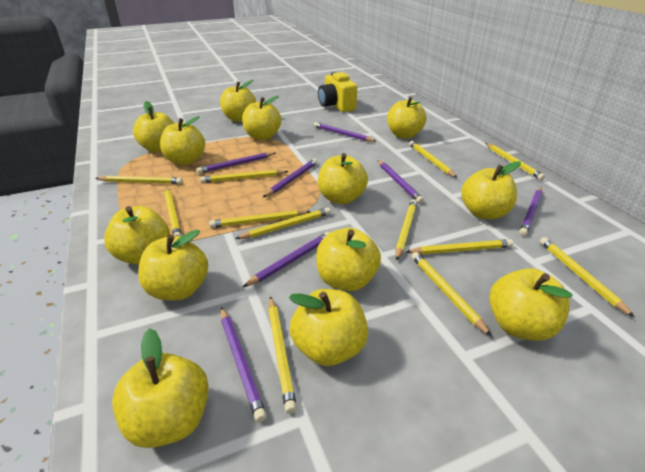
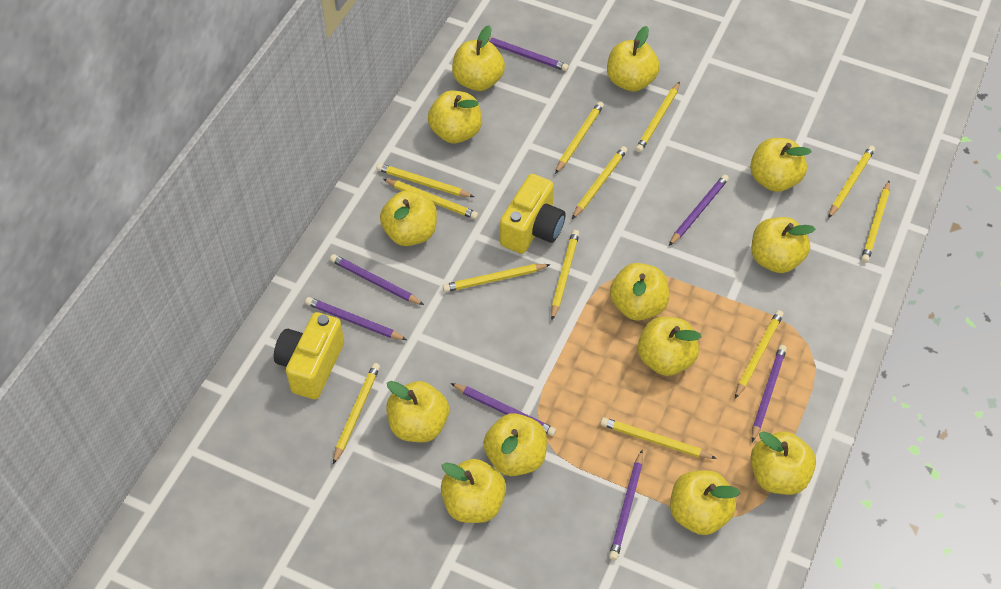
yellow camera: [318,72,357,112] = 1 -> [274,312,344,400] [500,174,566,254] = 2

